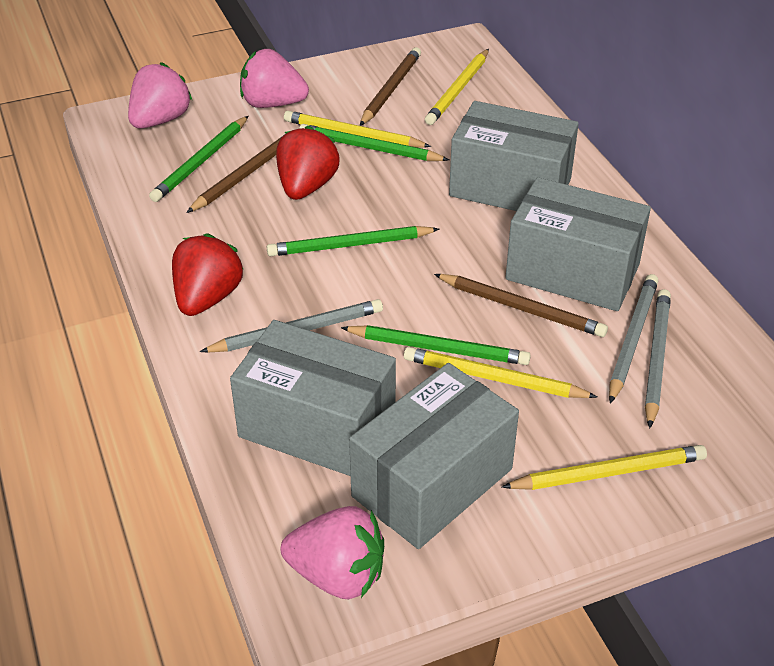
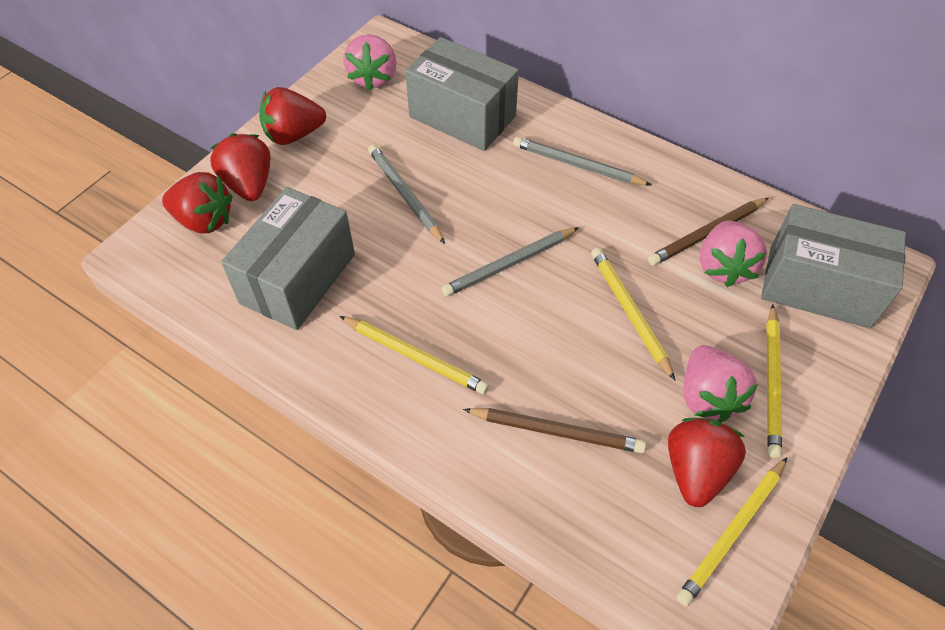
brown pencil: [186,130,292,213] [360,47,421,126] [434,274,608,337] = 3 -> [463,408,646,453] [648,197,769,266] = 2
green pencil: [149,116,248,202] [267,226,439,256] [299,124,449,161] [341,325,531,365] = 4 -> none = 0
grey box: [230,320,396,476] [349,363,519,549] [449,101,579,211] [505,177,651,311] = 4 -> [221,187,355,330] [405,37,519,151] [761,204,906,328] = 3
red strawberry: [172,234,243,316] [276,126,340,200] = 2 -> [162,172,233,234] [210,133,270,201] [259,87,326,145] [668,418,746,507] = 4

